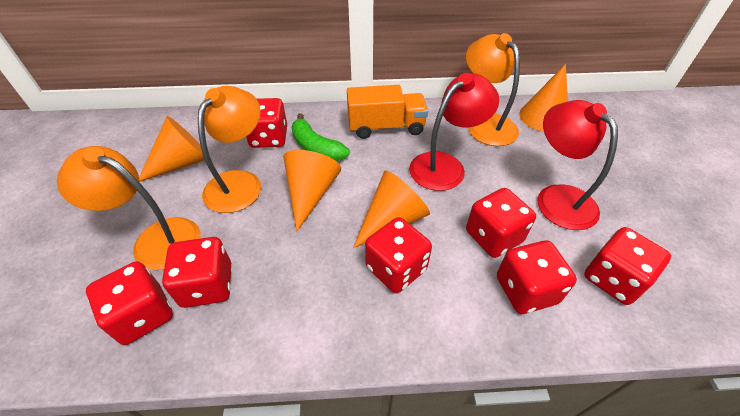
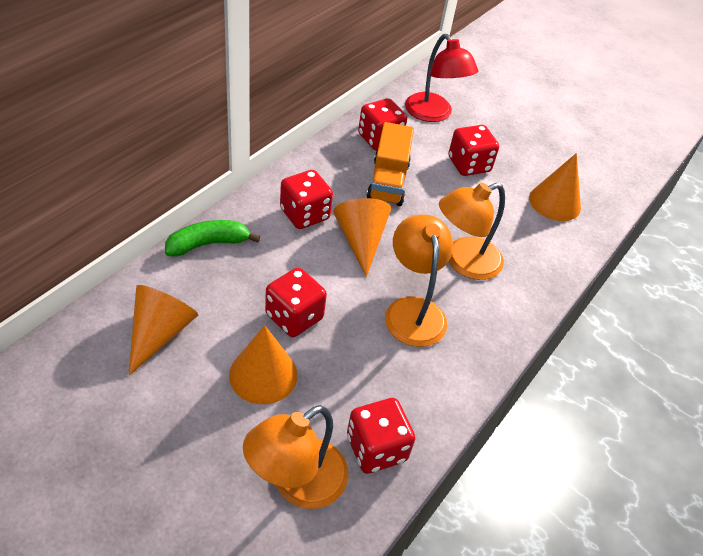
red dice: [86,261,173,345] [162,237,231,308] [246,98,287,148] [365,217,432,293] [466,188,536,258] [497,240,577,314] [584,227,671,305] = 7 -> [265,267,327,337] [280,170,333,229] [347,398,415,474] [358,98,407,151] [448,125,499,176] = 5
red lamp: [409,73,499,191] [537,100,618,230] = 2 -> [405,34,478,122] = 1

